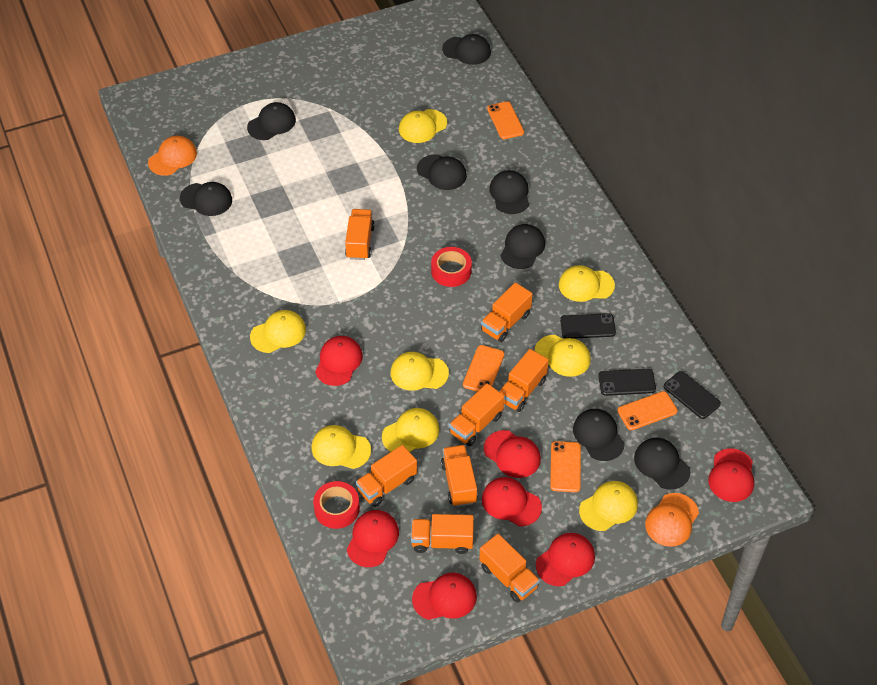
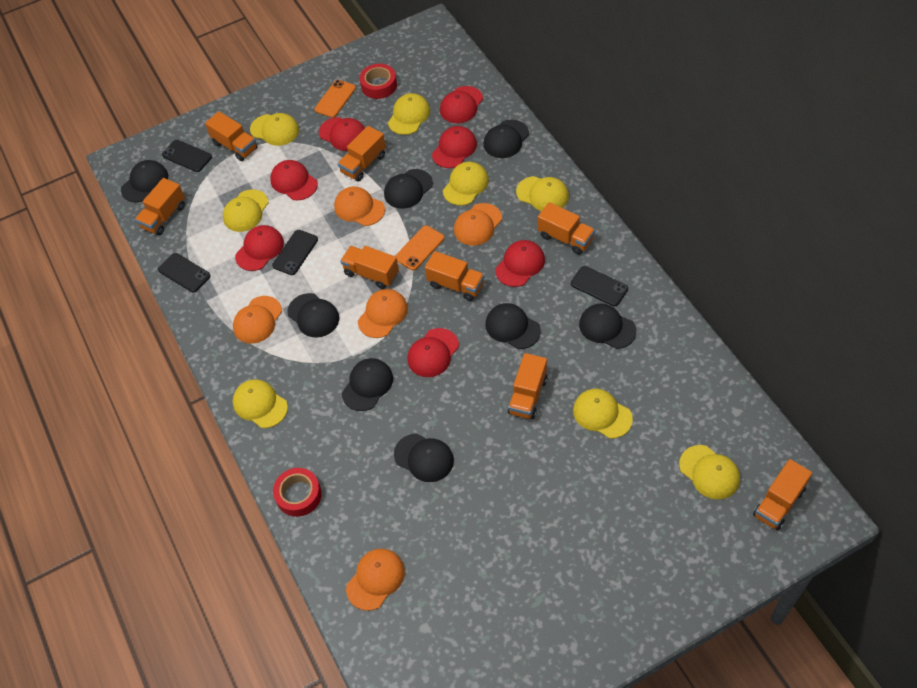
black phone: [560,313,616,339] [598,369,656,396] [664,371,721,419] = 3 -> [158,253,211,293] [162,140,212,172] [272,230,318,275] [571,266,628,306] = 4
orange cap: [148,136,197,176] [645,493,699,547] = 2 -> [233,296,282,344] [334,187,385,226] [346,549,405,611] [358,289,408,338] [454,203,502,246] = 5
orange phone: [463,345,504,392] [487,101,524,139] [550,441,581,492] [618,391,678,430] = 4 -> [314,80,356,118] [395,226,444,270] = 2

